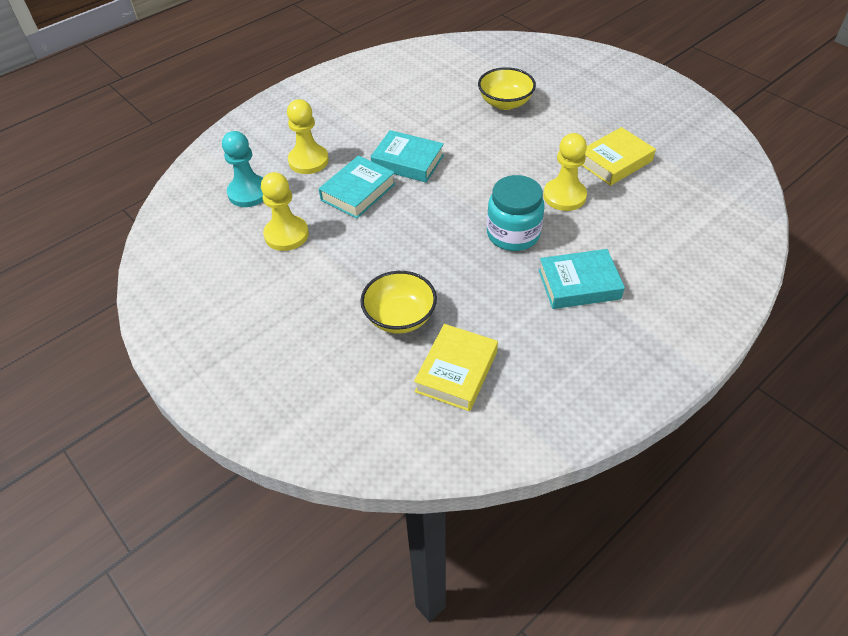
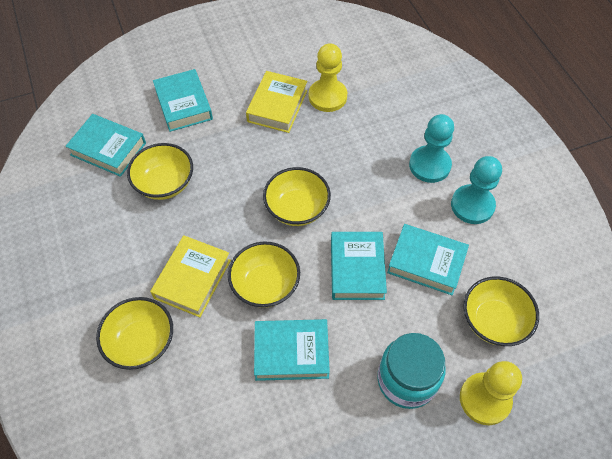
turquoise book: [319,155,396,219] [370,130,444,183] [538,249,625,309] = 3 -> [65,114,146,177] [153,69,213,132] [254,319,330,381] [331,232,387,300] [387,224,469,295] = 5
turquoise pawn: [222,131,263,207] = 1 -> [409,114,454,183] [451,156,502,224] = 2
yellow bowl: [360,271,437,334] [478,67,536,110] = 2 -> [96,297,173,370] [127,143,193,200] [228,242,300,308] [263,167,331,226] [463,276,539,346] = 5
yellow pawn: [261,172,309,251] [287,99,329,174] [543,133,587,211] = 3 -> [309,43,347,112] [460,361,522,425] = 2

